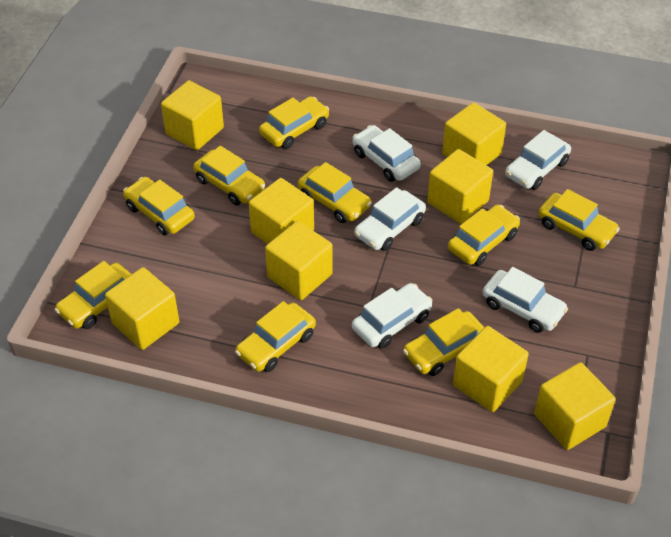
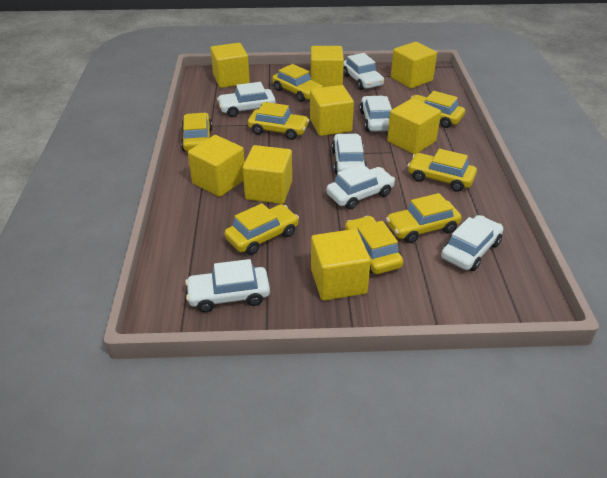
white car: [352,125,421,182] [352,283,433,349] [354,187,426,251] [483,267,568,333] [505,130,571,190] = 5 -> [185,259,270,312] [217,82,276,117] [326,164,395,210] [332,134,367,175] [343,53,384,90] [360,96,392,132] [441,215,503,271] = 7
yellow car: [55,261,132,329] [123,177,195,235] [193,146,265,205] [235,301,316,372] [259,96,329,149] [298,162,372,223] [403,308,485,376] [448,205,520,266] [538,189,620,251] = 9 -> [181,113,212,151] [224,203,299,255] [248,102,309,140] [272,64,323,102] [345,216,403,274] [386,193,462,243] [407,149,477,192] [411,91,465,128] = 8

